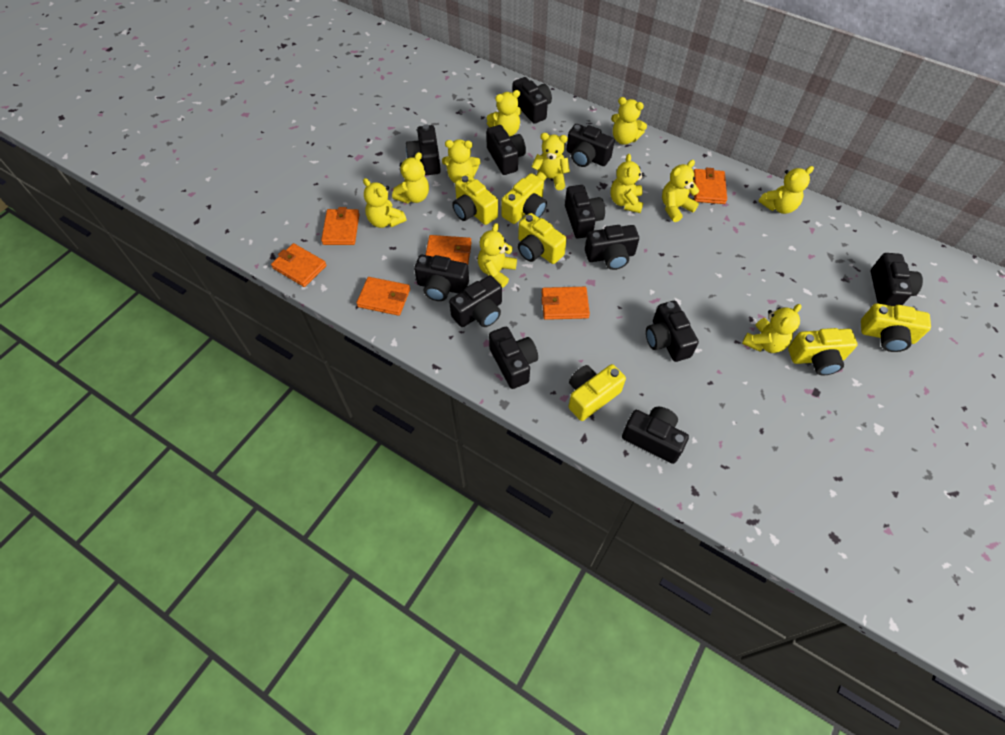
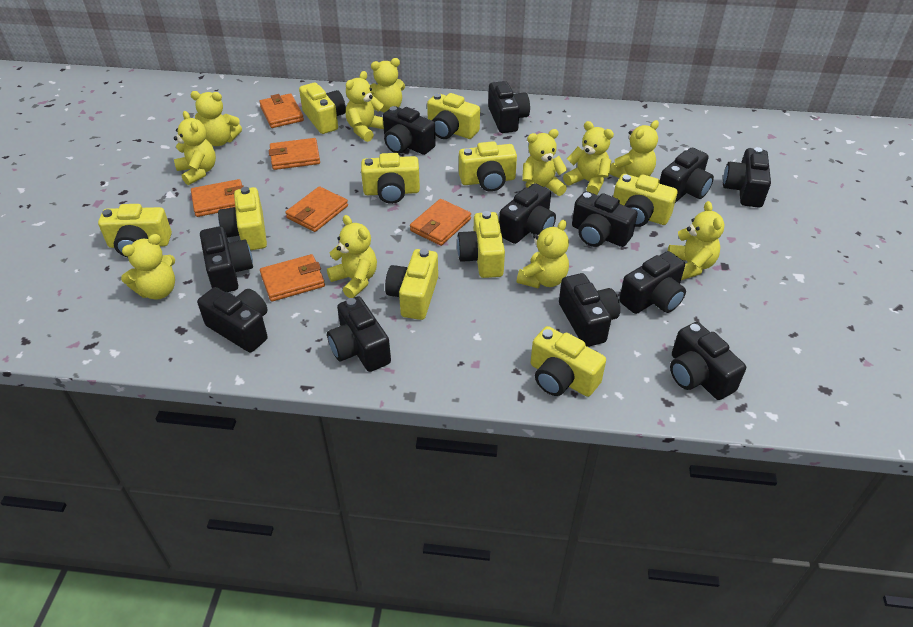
yellow camera: [452,174,498,225] [501,173,547,224] [518,213,567,264] [568,364,626,421] [788,328,858,375] [861,303,931,352] = 6 -> [98,204,172,257] [218,187,267,250] [299,83,346,134] [361,153,420,204] [385,249,438,320] [427,93,480,139] [457,211,505,278] [459,141,517,192] [531,326,606,397] [613,174,677,227] = 10

